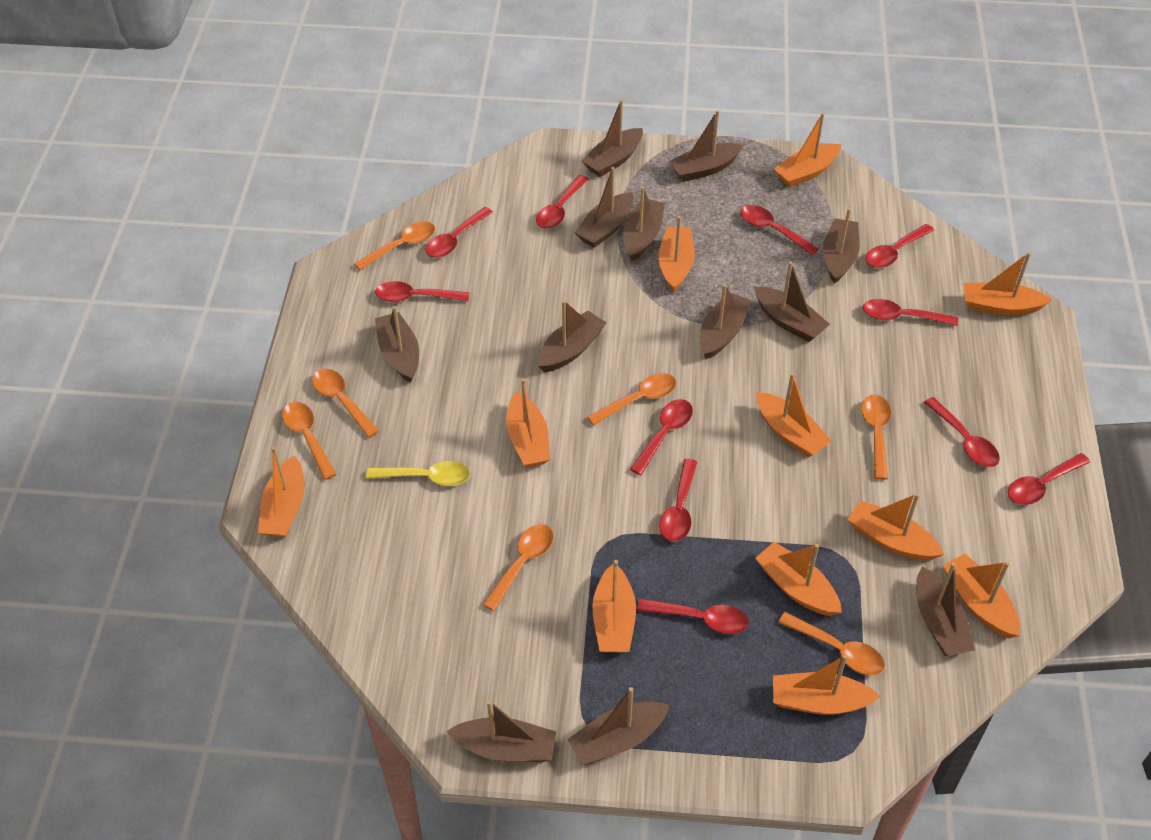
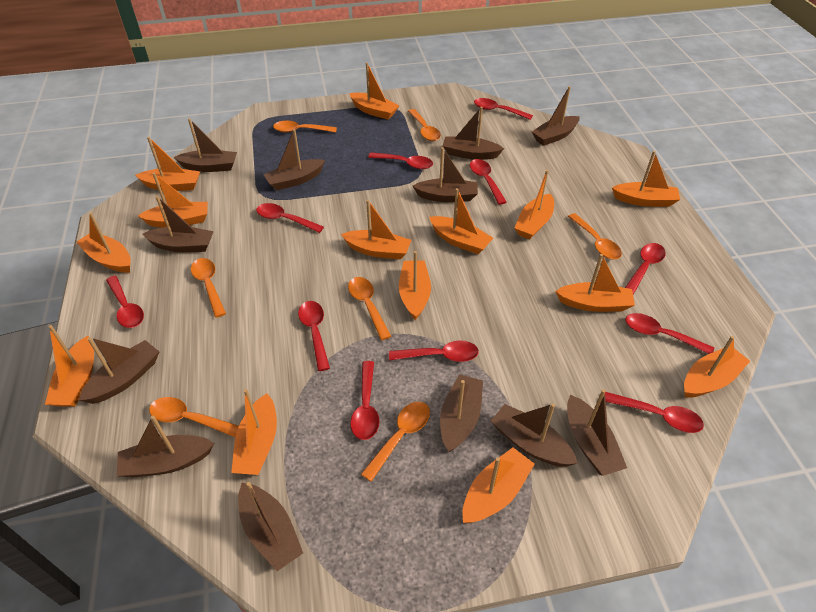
orange boat: [258,447,305,537] [506,378,550,468] [592,560,636,652] [658,216,695,292] [755,542,842,616] [756,373,832,457] [773,655,881,715] [774,113,841,187] [848,493,944,561] [942,554,1020,638] [964,252,1052,316] = 11 -> [45,325,94,407] [76,213,131,273] [135,137,200,191] [138,173,208,228] [231,389,277,475] [341,200,411,259] [349,62,400,119] [399,251,431,320] [429,188,493,254] [462,447,534,523] [515,170,554,240] [555,254,635,312] [612,151,680,207] [684,336,750,398] = 14
yellow spoon: [366,461,470,486] = 1 -> none = 0

